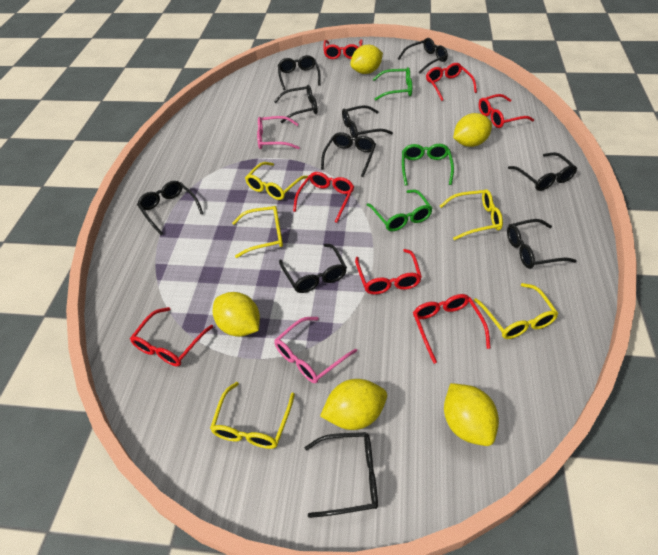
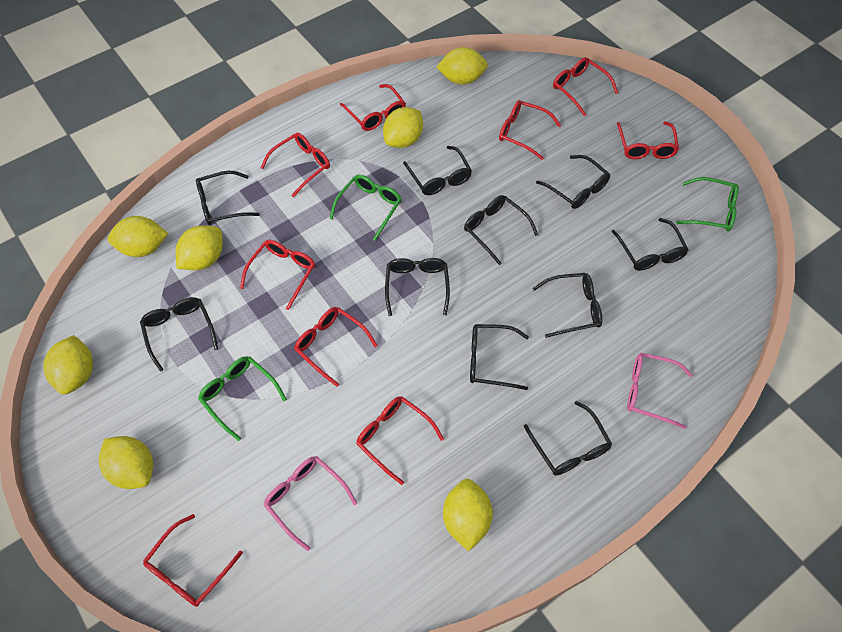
red glasses: [130,307,213,366] [293,172,354,223] [323,40,363,59] [355,249,422,295] [413,294,490,364] [426,63,477,101] [479,94,534,128] = 7 -> [143,514,243,607] [240,240,315,310] [261,133,330,197] [294,307,378,387] [340,84,406,131] [356,396,444,485] [499,100,561,160] [553,57,618,116] [617,121,679,159] = 9
yellow glasses: [210,382,295,449] [232,206,283,258] [245,162,308,200] [440,189,503,240] [474,283,558,339] = 5 -> none = 0
yellow lemon: [213,292,260,337] [320,379,387,430] [350,45,383,74] [444,383,499,446] [453,113,492,147] = 5 -> [43,335,93,395] [98,436,153,489] [108,216,168,257] [176,225,223,270] [383,107,423,148] [436,47,488,84] [443,479,493,551] = 7

